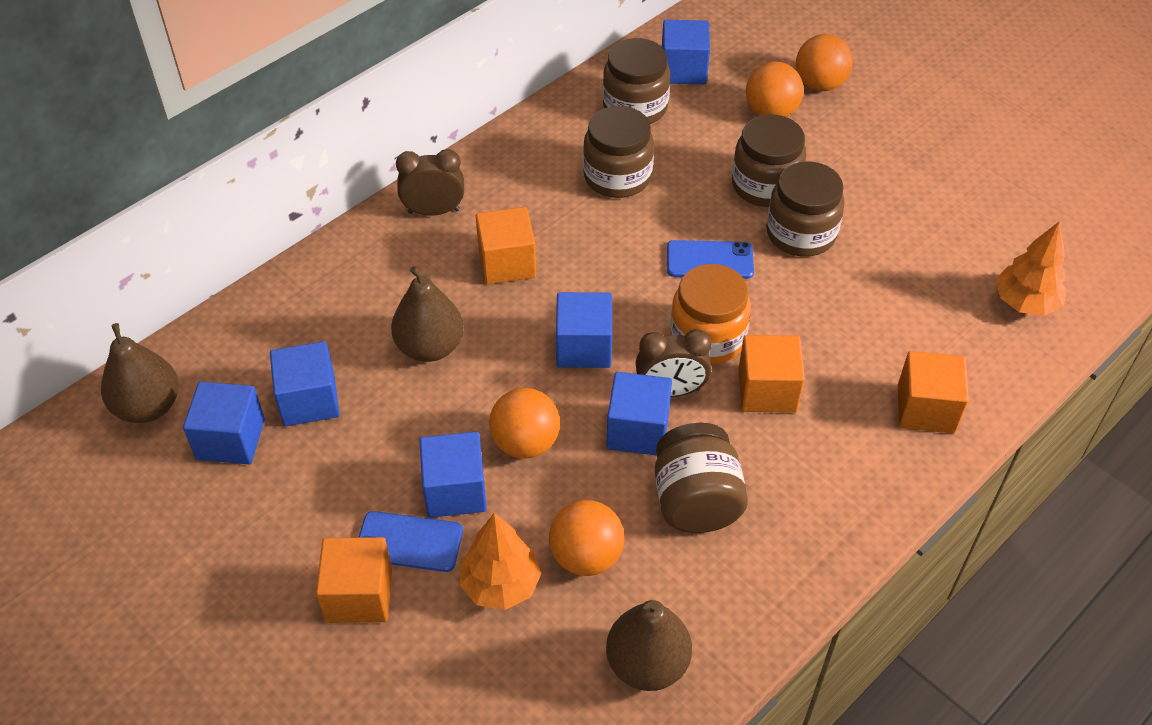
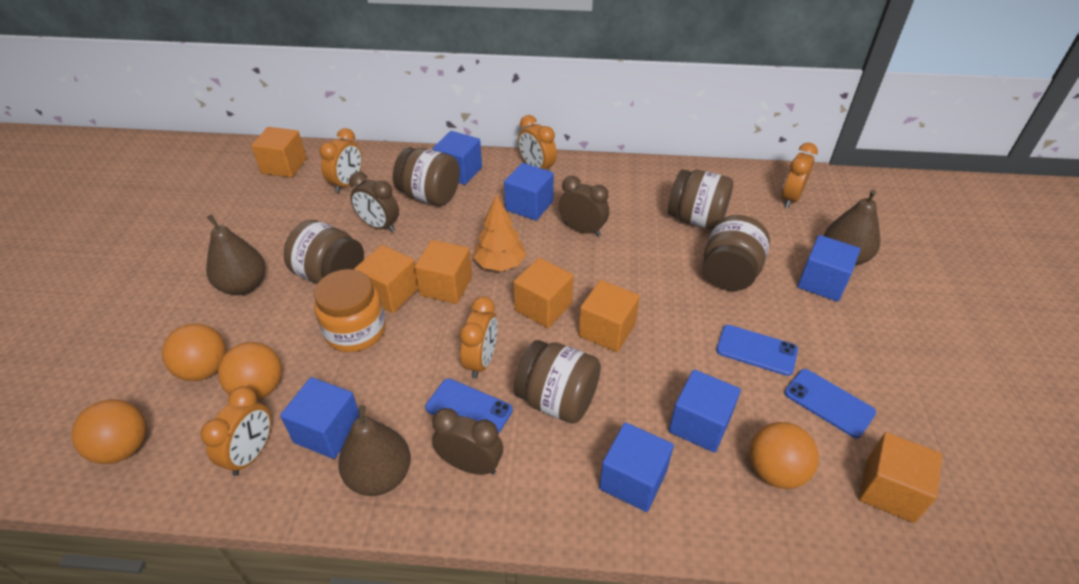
blue phone: [358,511,463,572] [667,240,754,279] = 2 -> [425,379,513,433] [716,325,798,376] [785,369,876,438] = 3
brown clock: [396,149,464,216] [636,329,711,397] = 2 -> [349,172,399,232] [432,408,503,475] [559,176,609,236] = 3
orange clock: none = 0 -> [200,386,271,476] [319,128,362,193] [460,296,497,379] [518,115,557,170] [782,143,818,208] = 5
orange cube: [316,537,392,623] [476,207,536,284] [738,335,805,413] [898,351,969,434] = 4 -> [251,127,307,178] [354,245,418,313] [415,240,472,304] [514,258,573,328] [579,280,640,352] [859,432,942,523] = 6
orange tree: [459,513,542,610] [996,222,1067,316] = 2 -> [473,194,526,271] = 1

